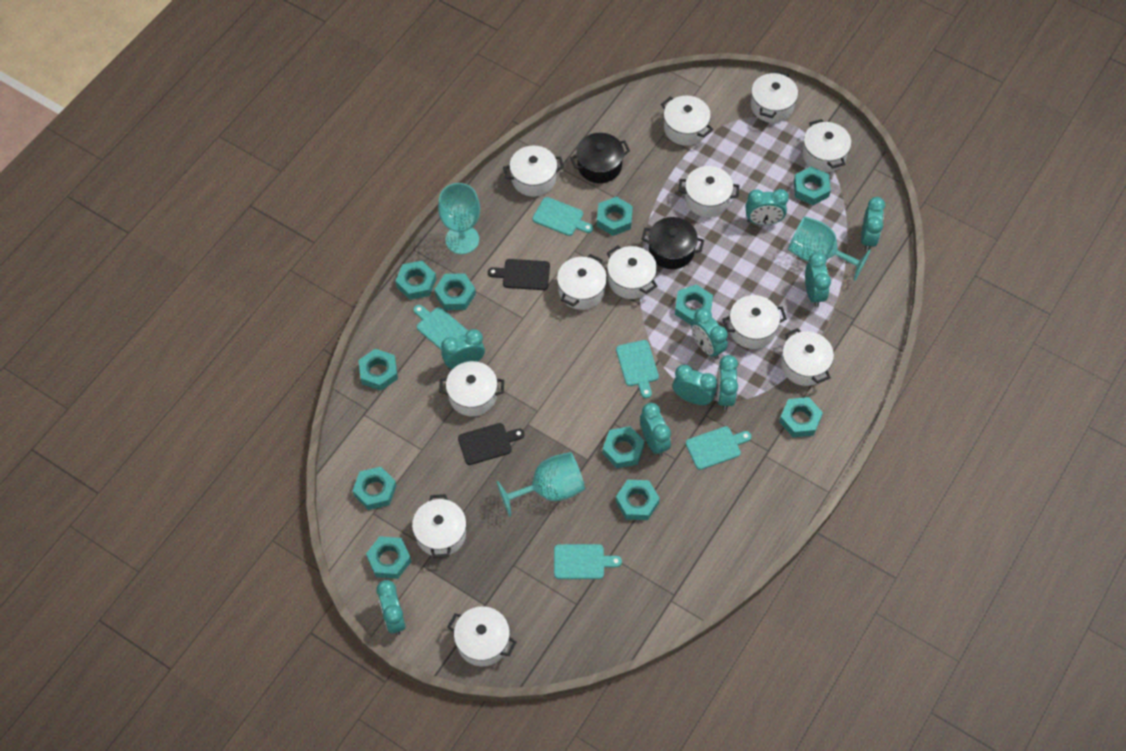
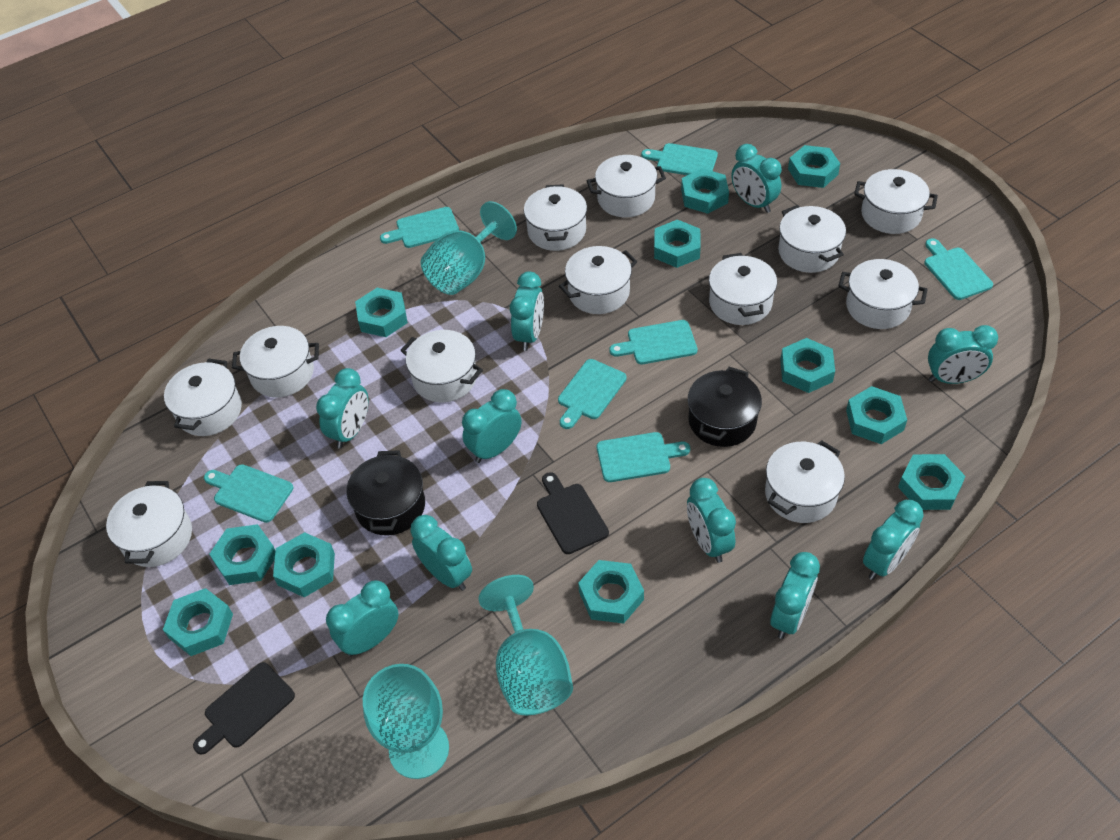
turquoise clock: [376,580,406,635] [441,329,485,369] [640,403,671,457] [673,364,717,405] [691,308,728,359] [717,355,738,410] [746,189,789,225] [805,252,831,307] [861,197,885,251] = 9 -> [316,368,368,449] [326,580,399,656] [411,515,472,591] [462,389,522,463] [510,272,544,351] [687,478,736,563] [731,144,782,213] [770,552,820,639] [863,500,924,580] [928,325,998,384] = 10
turquoise cutting board: [413,305,468,350] [532,197,593,236] [554,544,622,579] [616,340,659,398] [686,426,752,470] = 5 -> [204,464,293,523] [380,207,459,248] [558,359,627,429] [597,432,690,482] [610,320,697,364] [641,143,718,175] [924,238,993,300] = 7

